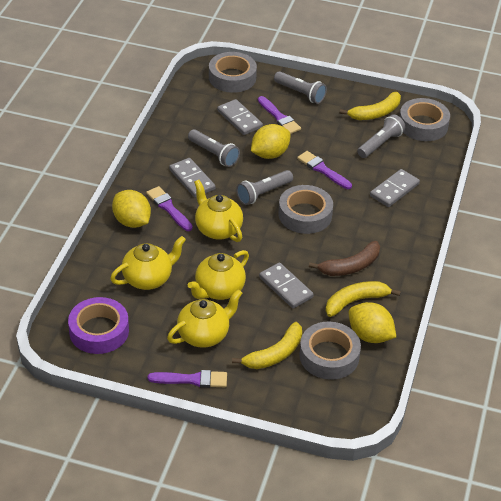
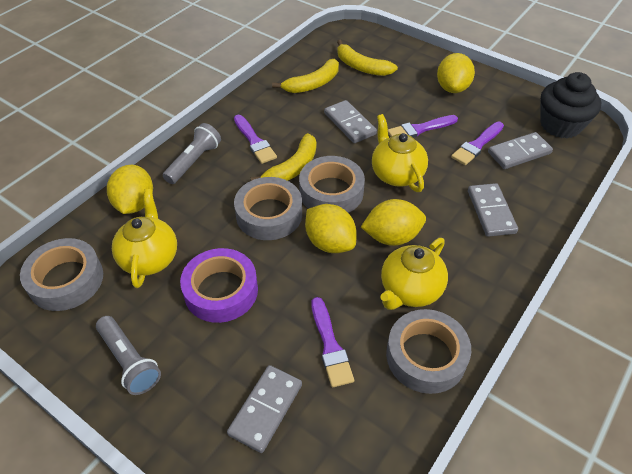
black cupcake: none = 0 -> [540,72,602,139] = 1
brown banana: [309,241,380,276] = 1 -> none = 0
grey flashlight: [188,129,240,167] [236,170,293,205] [274,71,327,104] [357,114,406,158] = 4 -> [96,316,161,395] [163,123,221,184] = 2
yellow lemon: [112,190,151,228] [251,124,290,159] [349,302,396,343] = 3 -> [107,165,153,214] [305,204,357,253] [361,199,426,246] [437,53,475,93] = 4
yellow teapot: [110,236,186,290] [167,289,243,348] [188,250,249,300] [194,180,243,242] = 4 -> [112,189,177,288] [372,114,428,192] [380,238,448,310] = 3

